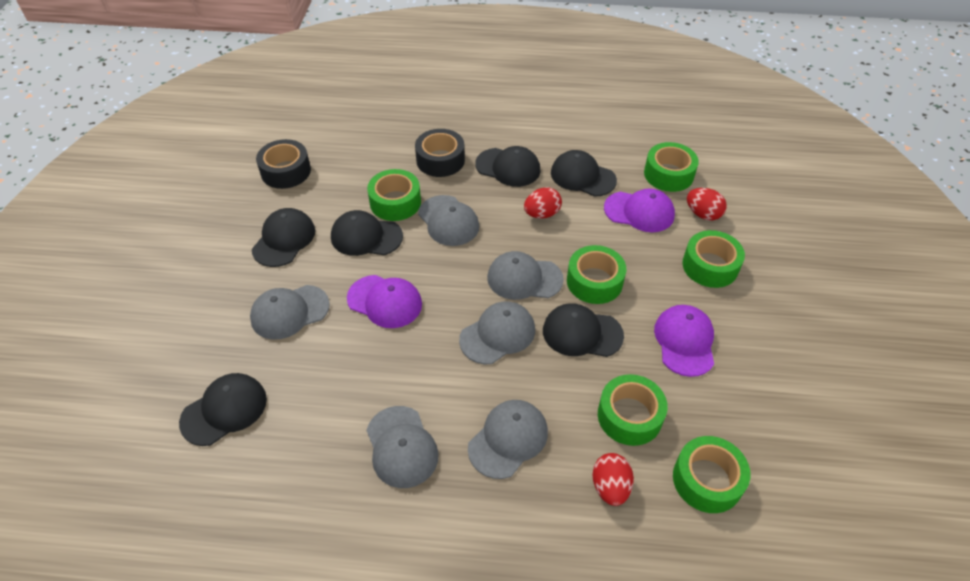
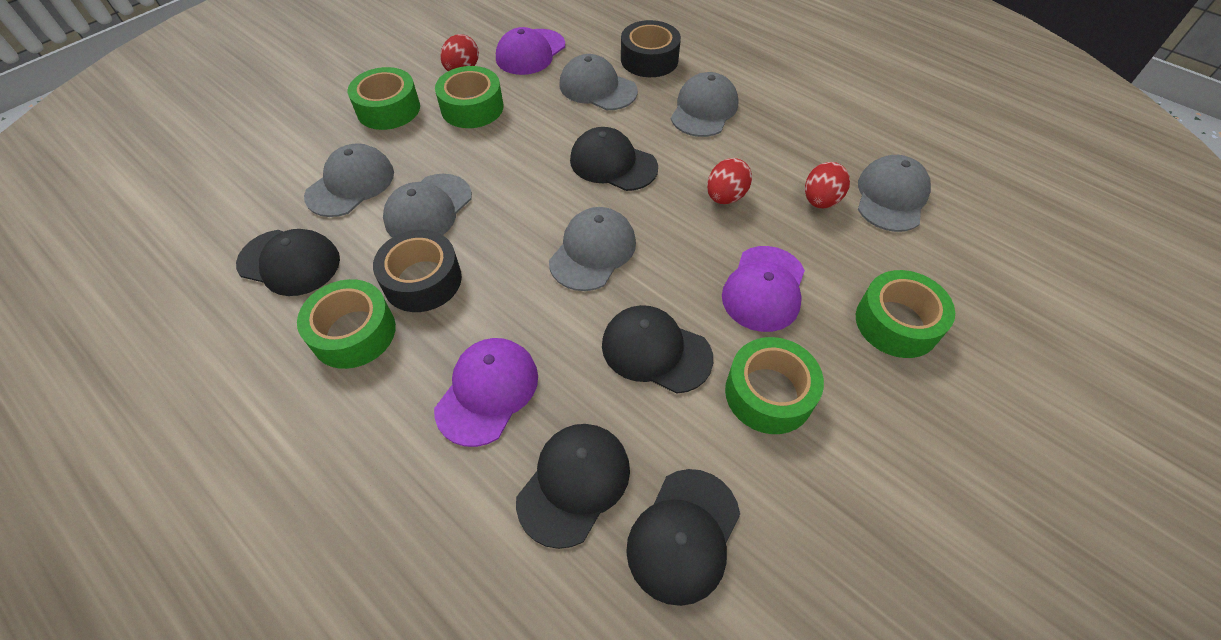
black cap: [179,373,267,446] [252,208,315,267] [331,210,403,256] [475,146,540,187] [543,303,624,357] [551,150,617,197] = 6 -> [236,229,340,296] [516,424,630,549] [570,127,658,191] [602,305,713,394] [626,469,740,606] = 5
green tape: [367,169,421,221] [567,245,626,304] [598,374,668,446] [644,142,699,192] [673,436,750,513] [682,230,745,288] = 6 -> [297,279,396,369] [348,67,420,130] [435,66,504,128] [725,337,824,434] [856,270,955,358] = 5

